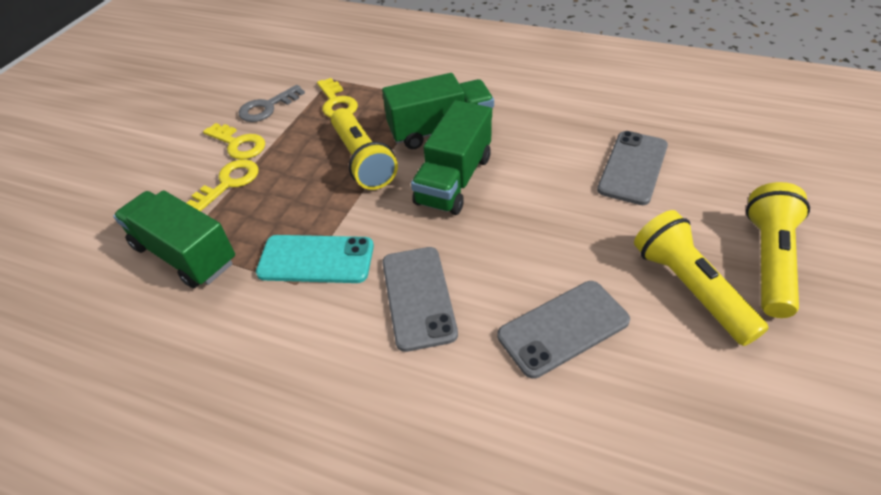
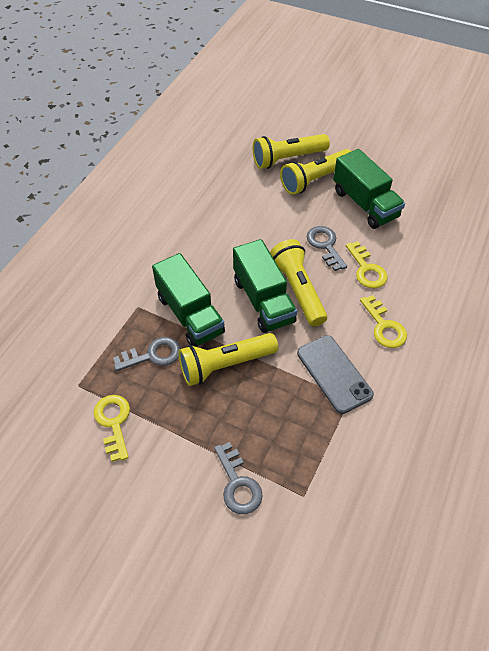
grey key: [239,85,305,122] = 1 -> [113,337,181,371] [214,442,263,514] [306,226,347,271] = 3
grey phone: [382,247,458,352] [498,281,630,379] [597,131,668,205] = 3 -> [297,335,374,414] = 1
turquoise phone: [256,235,374,283] = 1 -> none = 0
yellow flashlight: [331,108,398,190] [634,210,769,346] [746,182,810,318] = 3 -> [178,333,278,386] [253,134,330,169] [270,239,327,326] [280,149,351,195] = 4

